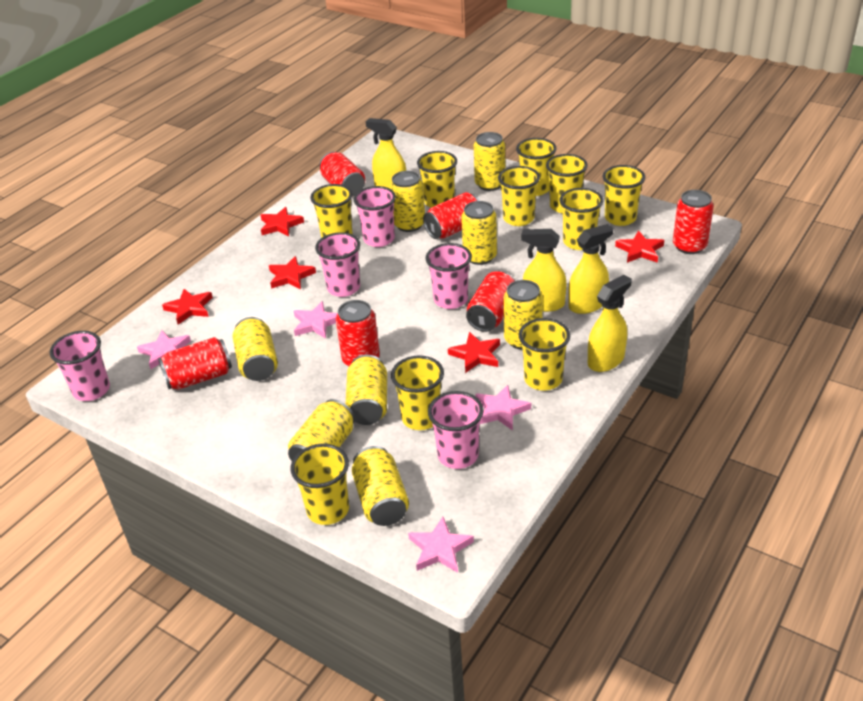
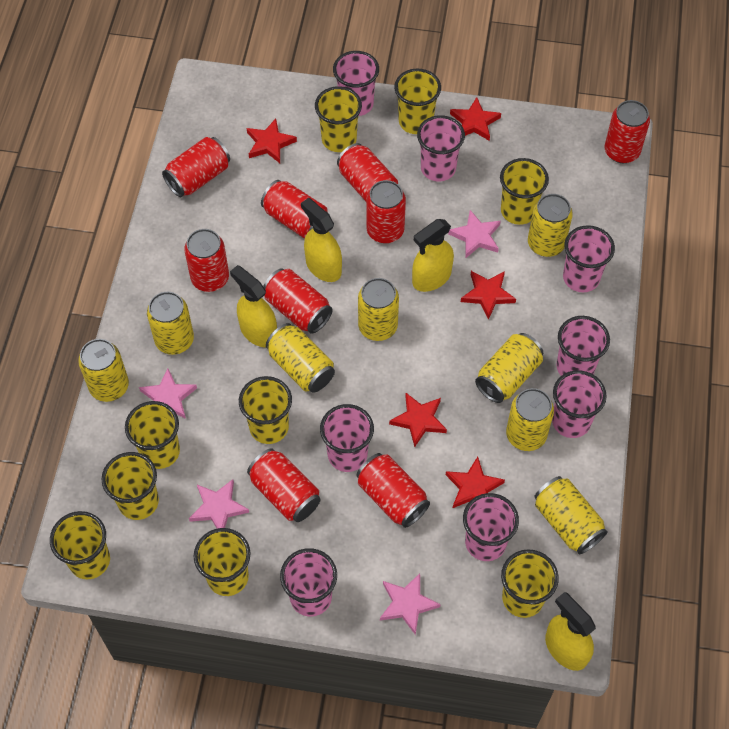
pink cup: [49,331,110,401] [315,232,360,297] [353,186,396,247] [425,243,472,309] [428,391,484,469] = 5 -> [280,548,337,617] [320,404,374,472] [333,51,379,116] [417,115,465,181] [463,493,519,561] [552,370,607,438] [556,316,610,376] [563,225,615,292] = 8
red can: [158,337,232,390] [319,152,365,196] [336,300,380,366] [423,192,480,239] [466,271,515,332] [673,190,714,254] = 6 -> [162,137,230,197] [184,229,229,292] [247,448,321,522] [261,180,329,239] [263,268,333,334] [337,143,398,201] [356,453,430,528] [366,180,406,243] [605,100,650,163] = 9
yellow cup: [291,444,349,525] [310,184,353,238] [391,355,444,430] [417,151,457,208] [498,166,540,226] [516,138,557,196] [519,318,570,391] [546,154,588,213] [560,188,603,250] [603,165,645,226] = 10 -> [50,511,110,580] [102,452,159,520] [125,401,180,469] [194,528,250,596] [239,376,292,444] [315,86,362,152] [394,68,441,134] [500,158,549,225] [501,549,559,618] = 9

